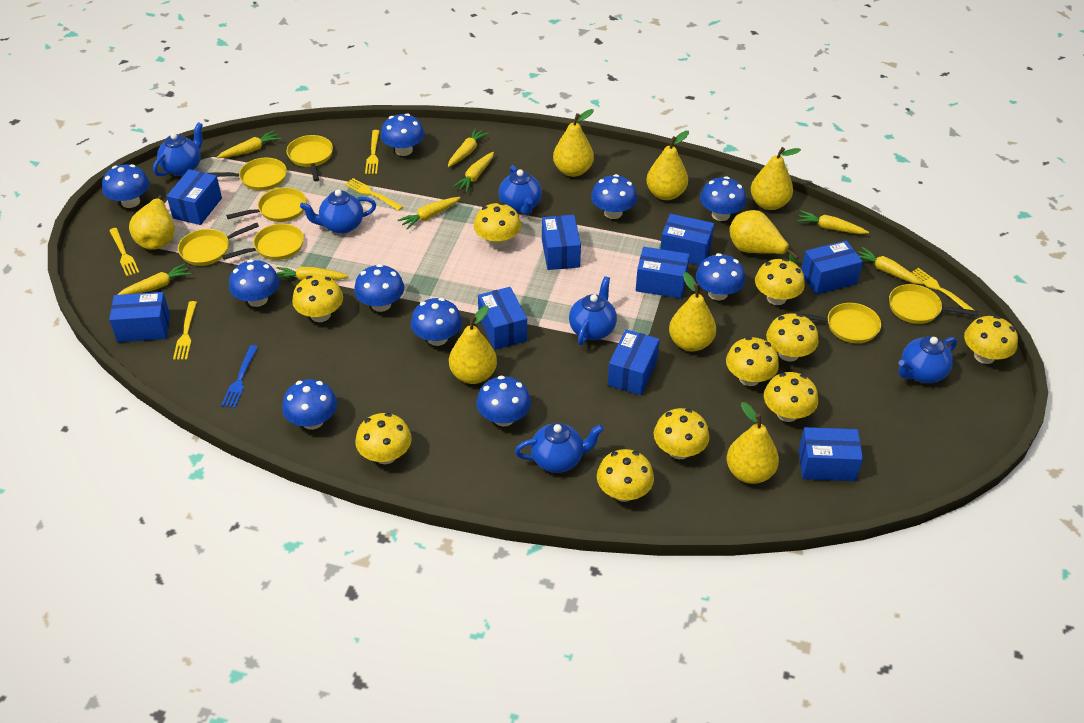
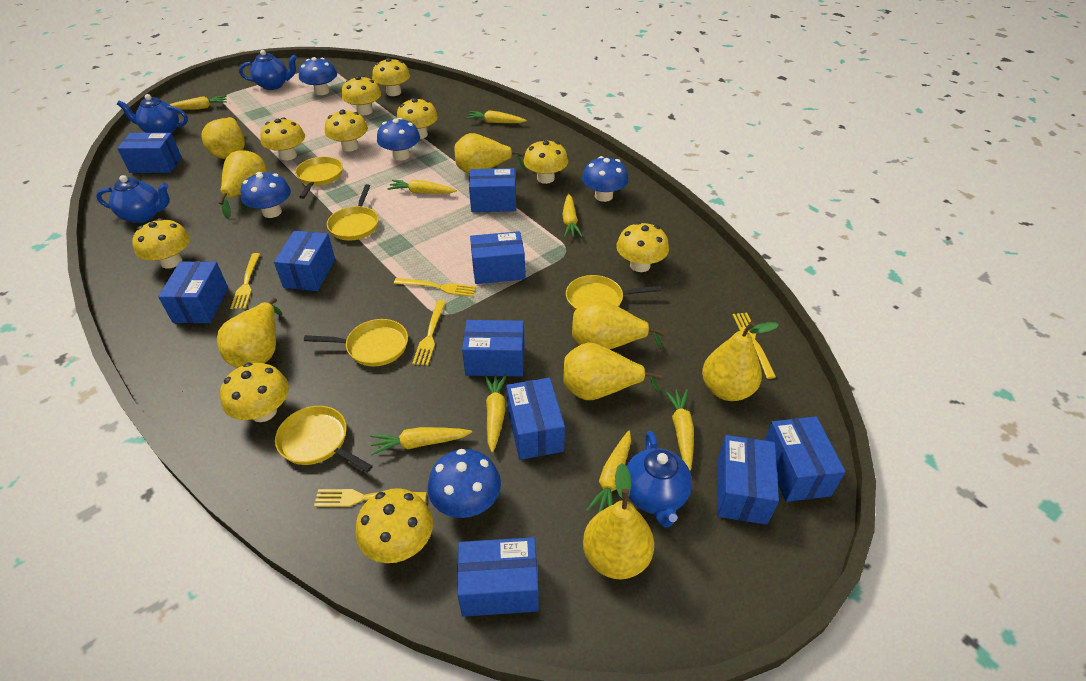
blue box: [109,292,170,342] [167,169,222,225] [478,287,527,350] [542,215,581,270] [608,329,660,395] [636,247,690,299] [660,214,714,265] [799,427,863,481] [801,240,863,295] = 9 -> [117,133,182,173] [158,261,228,323] [274,231,335,291] [457,537,539,617] [462,320,525,376] [469,168,516,212] [470,231,525,284] [506,378,565,460] [717,435,779,525] [765,416,846,502] = 10
blue fork: [221,345,258,408] = 1 -> none = 0
blue mushroom: [102,164,150,208] [229,259,279,307] [282,379,337,430] [354,264,404,312] [380,113,425,156] [411,298,462,346] [476,376,531,427] [591,174,637,219] [696,253,745,301] [700,176,747,221] = 10 -> [240,172,291,218] [299,57,337,95] [377,118,420,161] [428,449,501,518] [582,156,628,202] = 5
blue teapot: [153,122,203,176] [300,190,376,234] [499,165,542,215] [515,423,604,473] [569,276,617,345] [899,336,957,383] = 6 -> [96,175,170,223] [117,94,188,133] [239,50,297,90] [627,431,692,527] = 4
yellow pan: [178,223,259,266] [208,158,287,191] [222,223,304,260] [226,187,307,222] [286,135,333,181] [793,303,881,343] [889,284,979,324] = 7 -> [275,406,373,472] [295,157,343,199] [304,319,408,366] [327,184,379,241] [566,275,661,311] = 5

